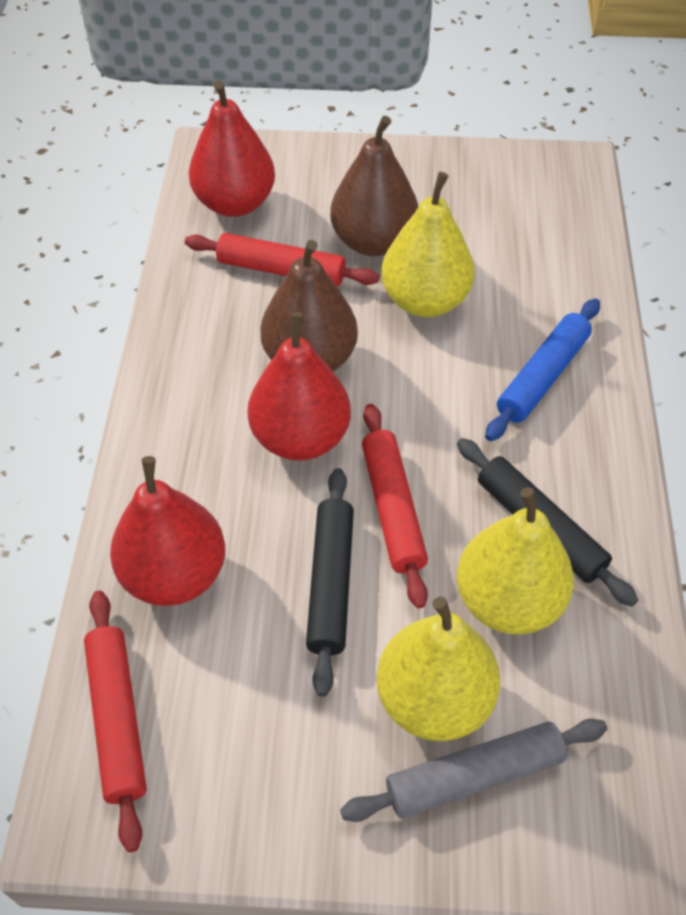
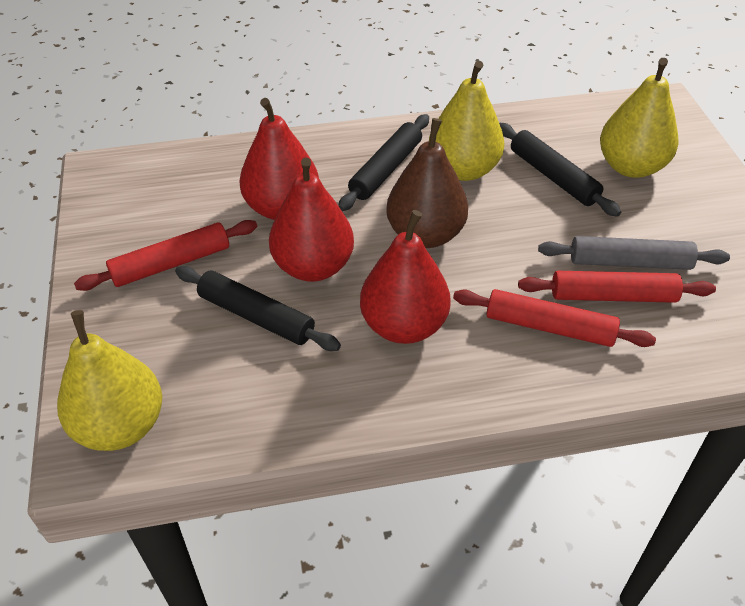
black rolling pin: [306,468,354,697] [457,438,638,607] = 2 -> [175,266,341,351] [338,114,429,211] [499,123,621,217] = 3
blue rolling pin: [485,299,600,441] = 1 -> none = 0
brown pear: [260,240,358,371] [330,116,418,256] = 2 -> [386,118,468,248] = 1

